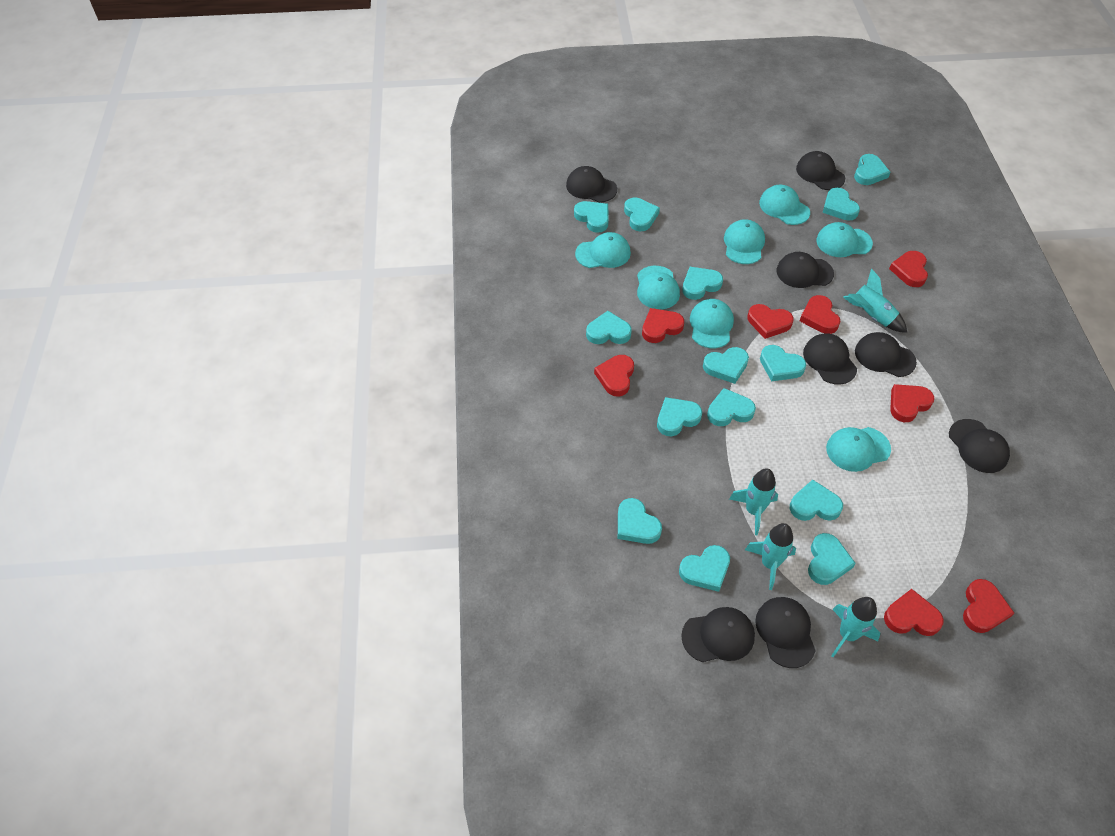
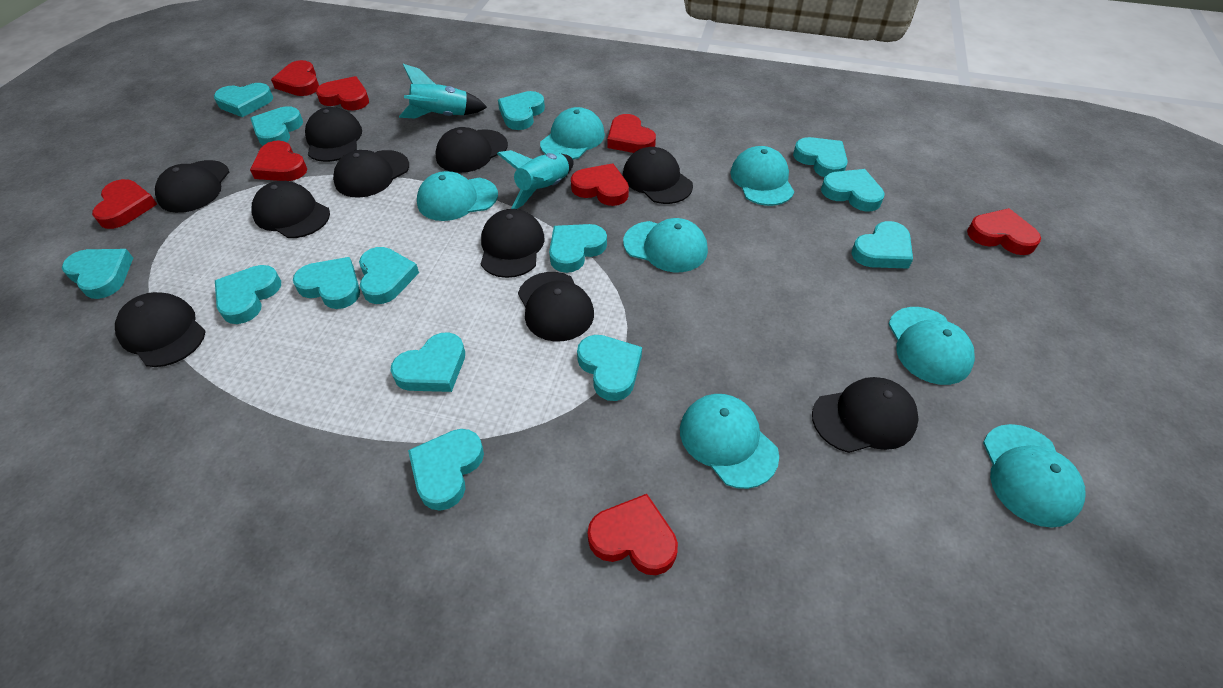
black cap: [566,166,617,203] [681,607,755,662] [755,597,816,668] [776,252,834,288] [796,151,845,190] [803,334,857,385] [855,332,917,377] [949,419,1010,473] = 8 -> [115,292,206,367] [155,160,229,213] [251,181,330,238] [305,107,362,162] [333,150,409,198] [435,127,508,173] [481,209,545,278] [518,272,594,341] [623,147,693,204] [812,377,919,453] = 10
turquoise rocket: [729,468,778,535] [745,523,796,590] [831,597,880,657] [843,268,907,333] = 4 -> [399,64,487,118] [497,150,574,209] = 2

